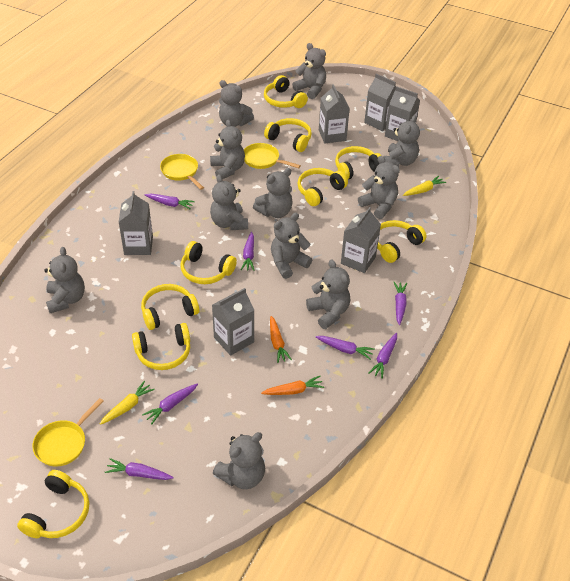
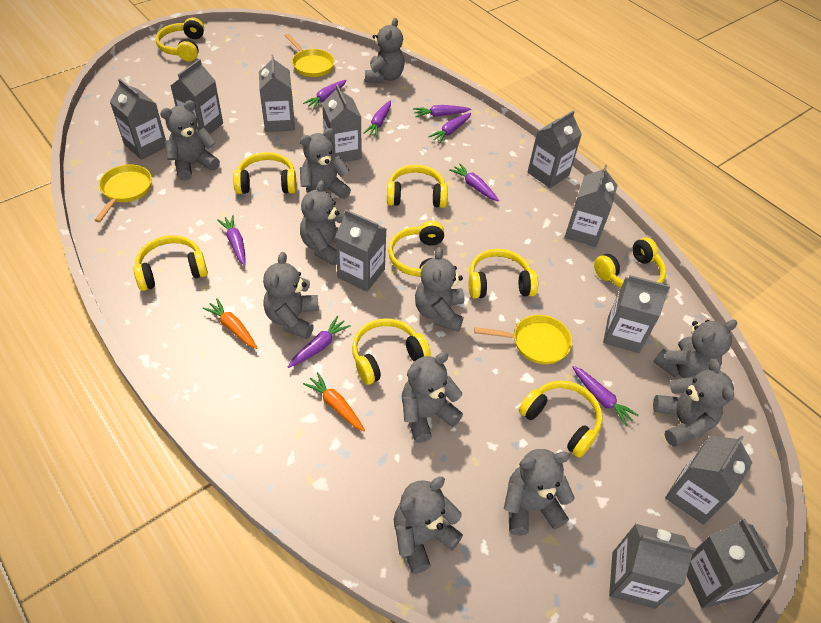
grey carton: [119,191,153,255] [212,288,254,356] [319,84,350,143] [341,207,381,273] [364,73,396,131] [385,86,420,141] = 6 -> [110,78,166,160] [171,59,223,134] [259,54,295,132] [322,84,361,162] [336,209,386,292] [528,110,582,188] [565,165,618,247] [603,275,670,353] [609,524,696,609] [665,435,752,525] [687,519,779,608] = 11
purple carrot: [105,458,174,480] [142,384,198,425] [145,193,195,210] [241,232,254,271] [316,336,375,360] [368,333,397,379] [394,282,407,325] = 7 -> [217,215,246,266] [288,316,351,368] [303,80,347,109] [363,101,391,137] [413,105,471,117] [428,113,471,144] [449,163,499,202] [572,366,639,426] = 8
yellow carrot: [100,381,155,425] [403,176,446,196] = 2 -> none = 0

